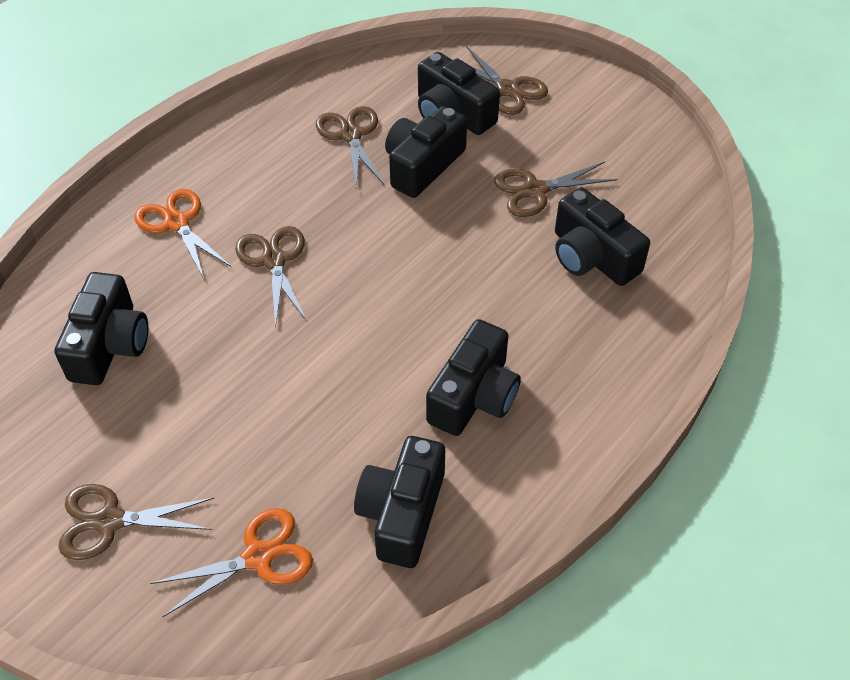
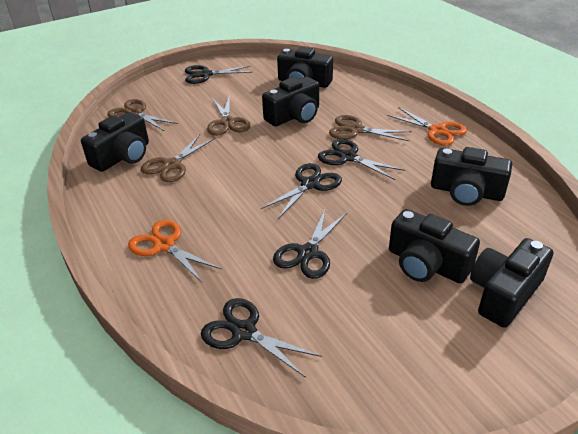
black scissors: none = 0 -> [185,65,252,84] [201,298,322,378] [261,163,342,219] [273,208,347,279] [318,139,405,180] = 5
brown scissors: [58,484,214,560] [235,226,307,327] [316,106,384,187] [466,46,548,115] [494,162,617,217] = 5 -> [107,99,178,131] [141,134,215,182] [207,95,250,136] [329,115,412,141] = 4

